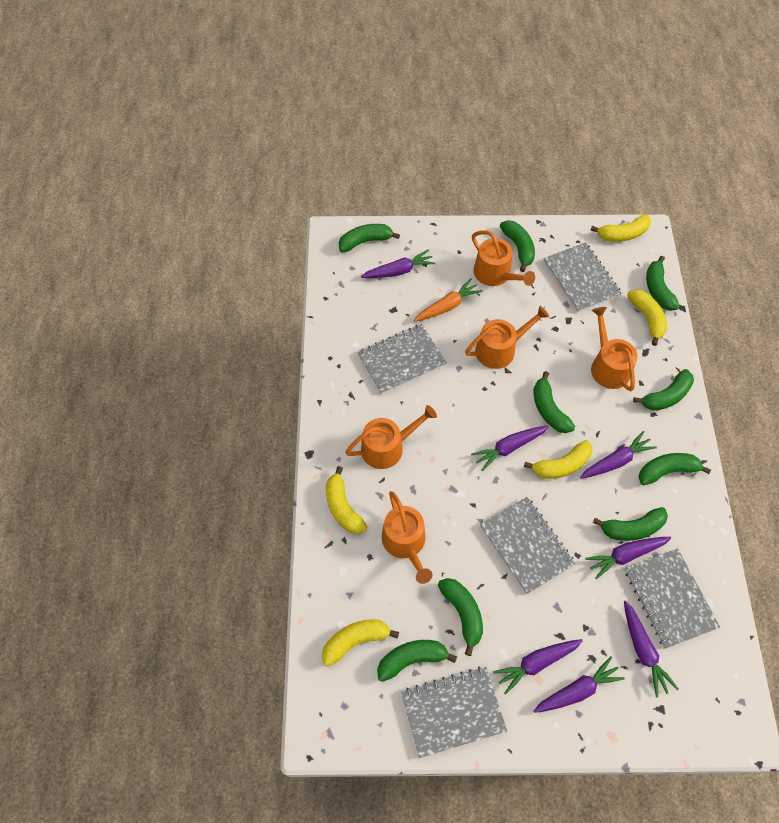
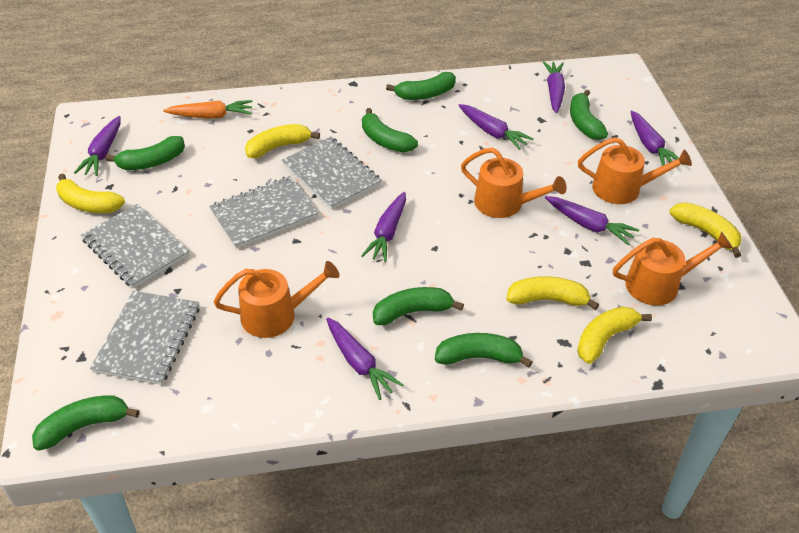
green banana: [339,224,400,252] [377,640,457,682] [438,578,483,656] [500,220,535,272] [534,371,575,433] [593,507,668,541] [633,369,694,411] [638,453,711,485] [646,256,680,311] = 9 -> [32,395,140,451] [105,136,185,170] [362,108,418,153] [373,287,464,325] [386,72,456,100] [435,333,533,368] [570,89,608,140] = 7
grey notebook: [357,324,447,394] [401,666,507,758] [480,497,576,594] [543,242,622,312] [625,549,720,649] = 5 -> [81,204,190,289] [90,291,200,385] [209,176,318,249] [282,137,382,209] = 4
orange watering can: [345,405,437,469] [382,491,432,584] [465,306,549,369] [472,230,535,286] [591,307,638,392] = 5 -> [214,261,340,338] [461,148,566,218] [578,137,692,204] [613,232,733,306] = 4

